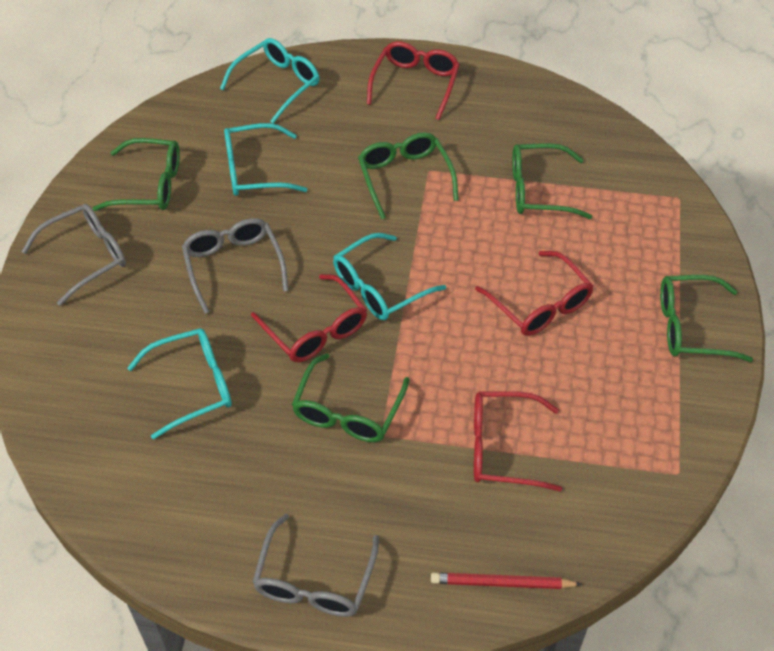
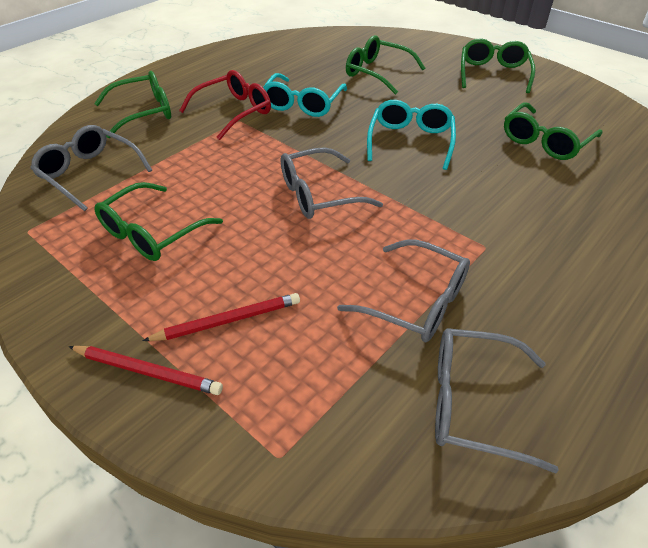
grey glasses: [22,204,126,306] [182,218,289,314] [252,514,379,617] = 3 -> [30,125,152,211] [281,147,383,219] [337,240,470,342] [435,328,559,473] = 4
red glasses: [251,274,367,362] [367,41,460,120] [474,391,562,492] [475,251,594,336] = 4 -> [179,70,271,140] = 1
red pencil: [431,573,582,589] = 1 -> [68,346,223,395] [142,293,300,341] = 2
turquoise glasses: [127,328,232,439] [220,38,320,124] [224,123,307,196] [333,233,446,320] = 4 -> [263,73,347,117] [367,100,456,170] = 2

